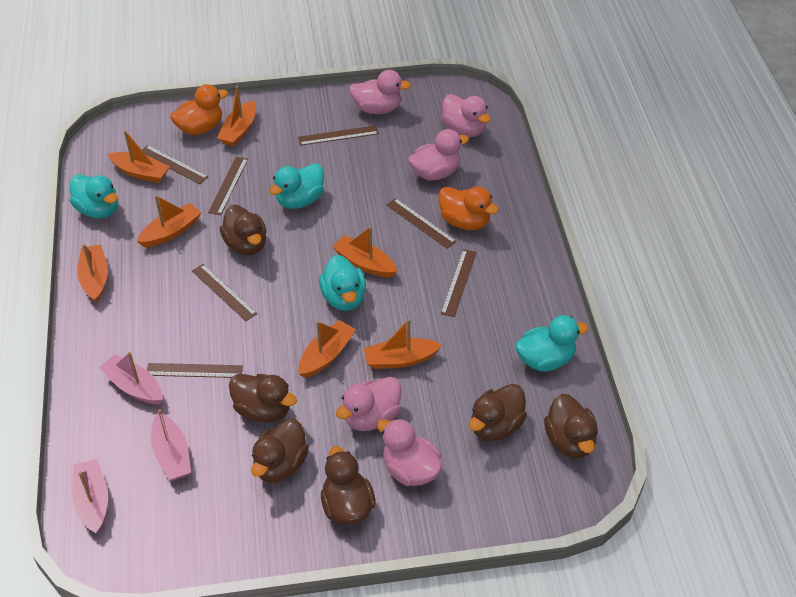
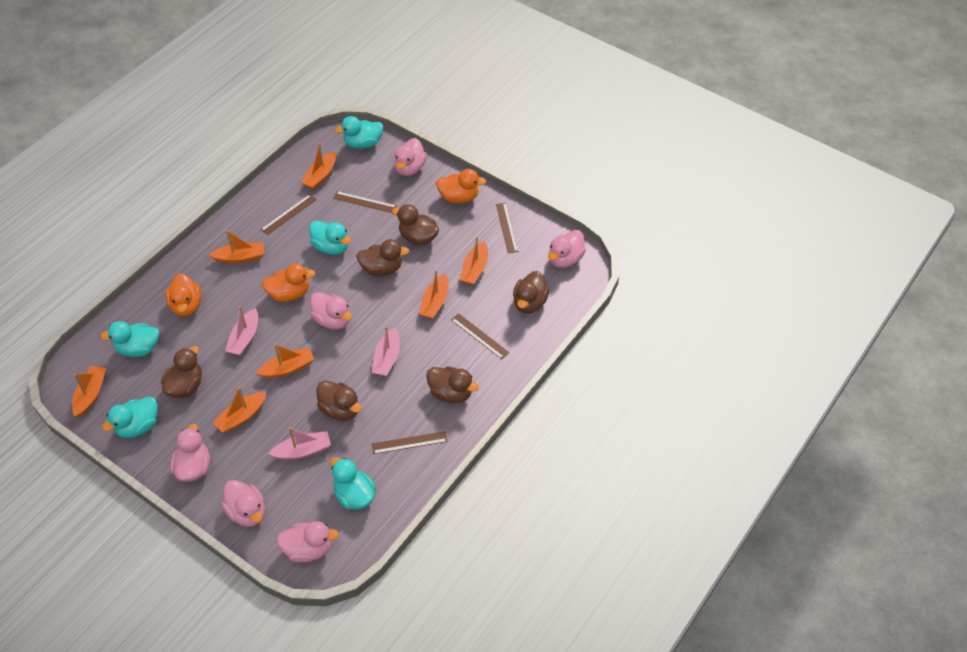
brown ruler: [142,145,208,184] [147,363,243,378] [192,264,257,321] [208,157,248,215] [298,126,379,146] [386,198,457,249] [441,249,477,317] = 7 -> [261,194,317,235] [333,191,397,213] [372,431,448,454] [451,313,509,359] [496,203,518,253] = 5
orange duck: [170,84,228,135] [438,187,499,230] = 2 -> [166,273,201,317] [262,263,315,302] [436,169,486,203] = 3
pink duck: [336,377,401,431] [349,70,411,114] [377,418,442,486] [408,129,469,180] [441,94,491,137] = 5 -> [170,424,210,482] [222,480,265,527] [276,521,339,563] [310,292,352,330] [393,138,427,176] [548,230,586,268] = 6
turquoise duck: [70,174,118,219] [269,164,324,209] [319,255,366,311] [515,315,589,371] = 4 -> [100,321,159,357] [102,396,158,438] [309,221,351,255] [330,457,376,510] [335,116,383,149] = 5

